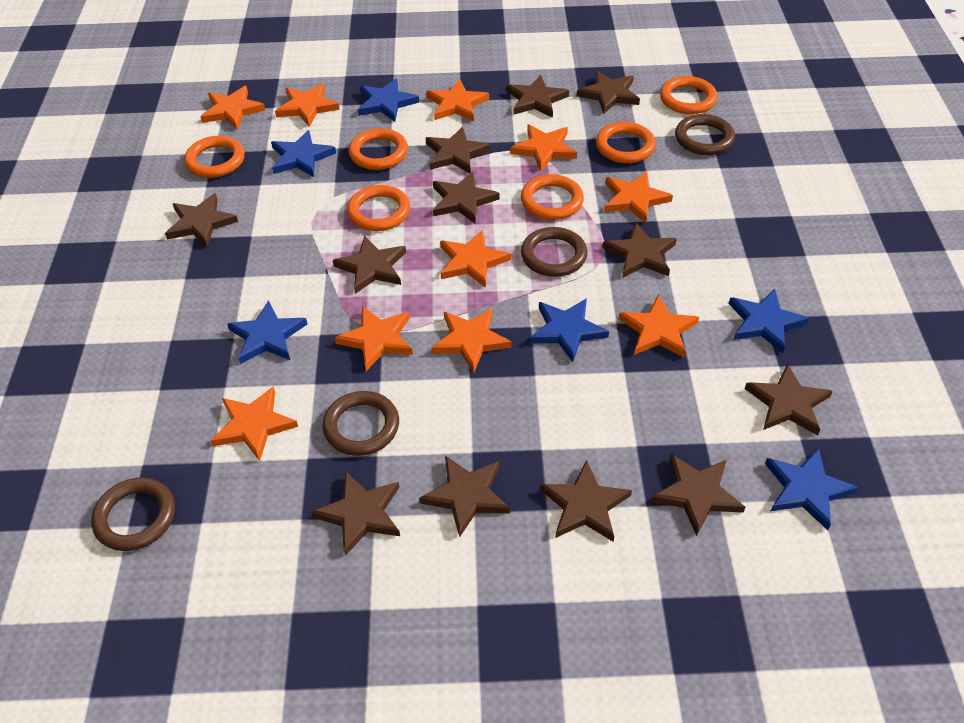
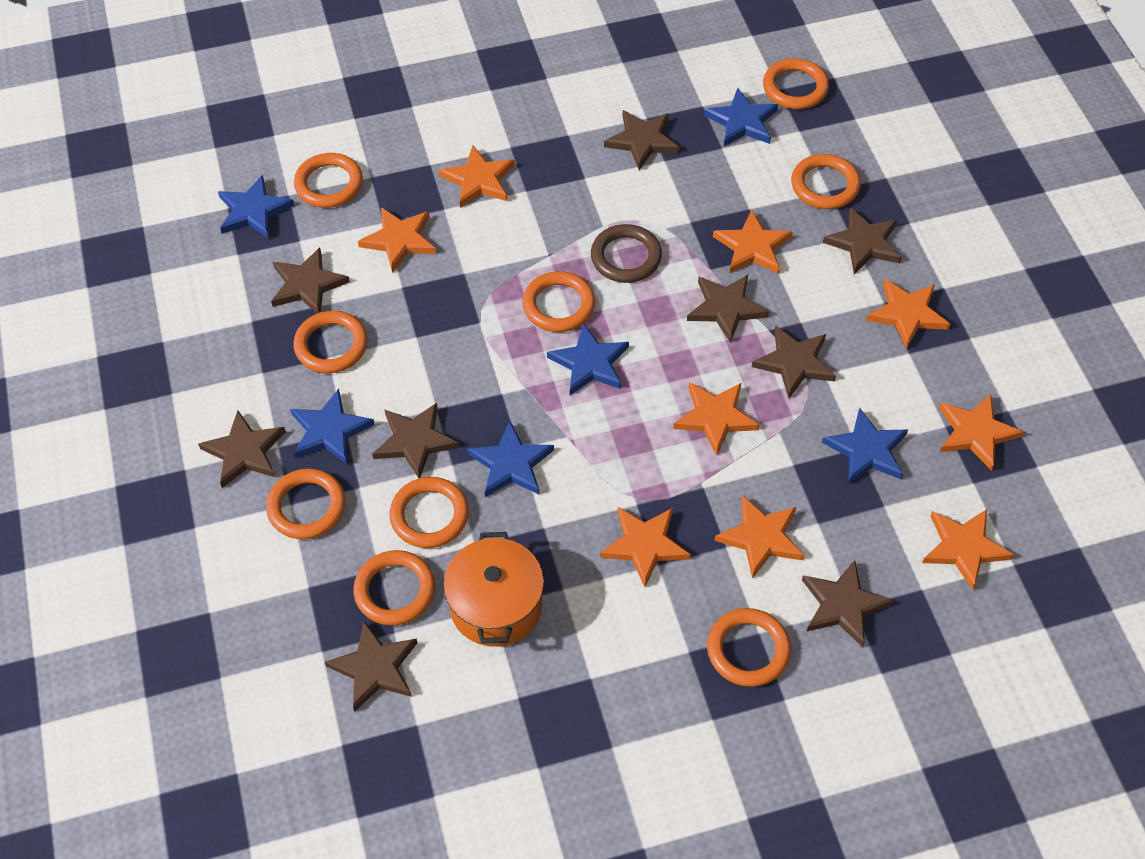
brown ring: [91,478,175,551] [322,391,399,456] [521,227,587,277] [675,114,735,155] = 4 -> [591,224,662,283] = 1
brown star: [165,193,238,247] [311,472,400,556] [333,236,406,294] [419,456,510,538] [426,126,491,174] [433,172,500,223] [507,75,569,118] [540,460,632,542] [577,71,640,114] [603,222,677,278] [651,454,745,536] [745,363,833,435] = 12 -> [198,410,286,488] [271,247,350,314] [325,621,418,712] [372,403,459,478] [604,110,680,170] [687,275,769,343] [752,325,836,398] [802,560,893,647] [823,207,902,274] = 9
orange pot: none = 0 -> [443,532,544,647] = 1
orange ring: [184,136,245,178] [347,185,410,231] [348,128,408,170] [521,174,584,220] [596,122,656,163] [660,76,717,114] = 6 -> [266,469,346,539] [294,153,363,208] [294,311,368,373] [353,550,435,626] [389,477,469,548] [522,271,595,332] [707,608,791,687] [763,58,829,109] [791,154,861,209] = 9
orange star: [200,86,265,129] [210,386,298,461] [275,83,340,127] [335,306,413,371] [426,79,489,122] [431,308,512,373] [440,230,511,288] [510,124,577,171] [604,171,673,223] [619,294,699,358] = 10 -> [358,207,437,273] [439,145,515,208] [600,507,691,587] [673,382,760,455] [713,210,793,274] [714,495,804,579] [866,279,950,349] [922,509,1014,590] [939,394,1024,471] = 9

